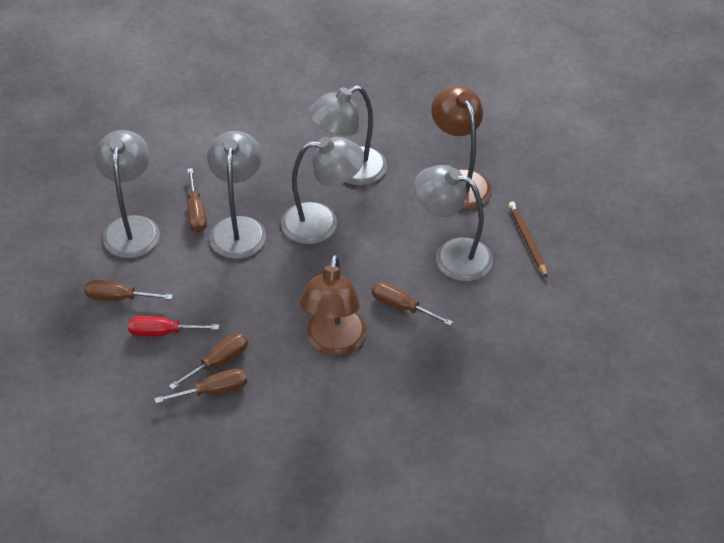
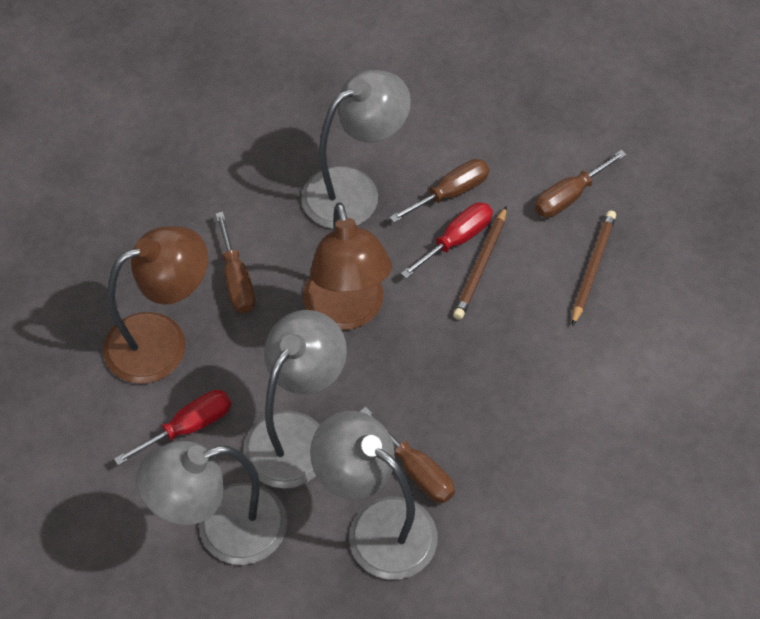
brown pencil: [508,201,547,277] = 1 -> [453,206,507,320] [572,210,616,326] = 2
brown screwdriver: [84,280,173,301] [154,368,247,403] [169,333,248,390] [187,168,207,232] [372,282,453,326] = 5 -> [215,212,255,313] [360,407,455,503] [390,159,489,223] [535,150,627,217] = 4
grey lamp: [95,130,160,258] [207,131,266,259] [281,137,364,244] [309,85,387,185] [414,165,493,281] = 5 -> [136,441,287,565] [243,310,347,489] [301,70,411,229] [310,411,438,579] = 4
red screwdriver: [128,316,219,336] = 1 -> [114,390,231,466] [401,202,493,279] = 2

